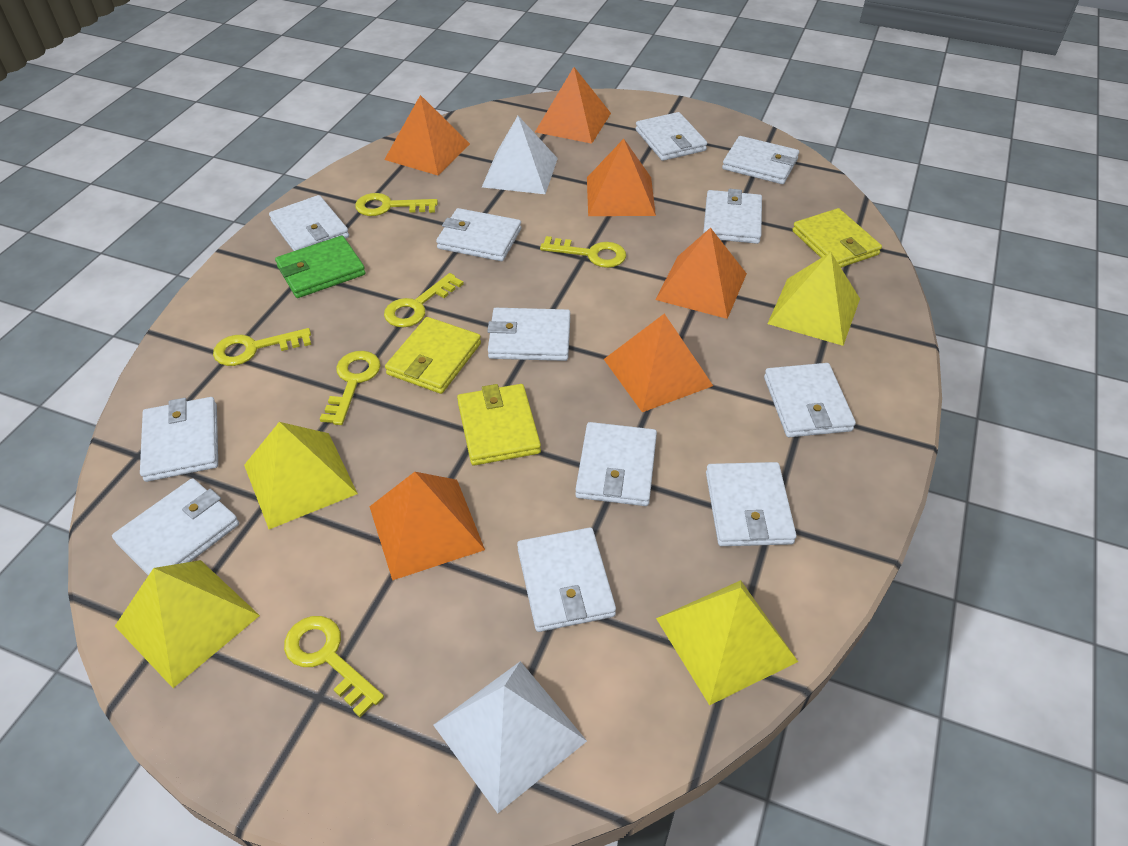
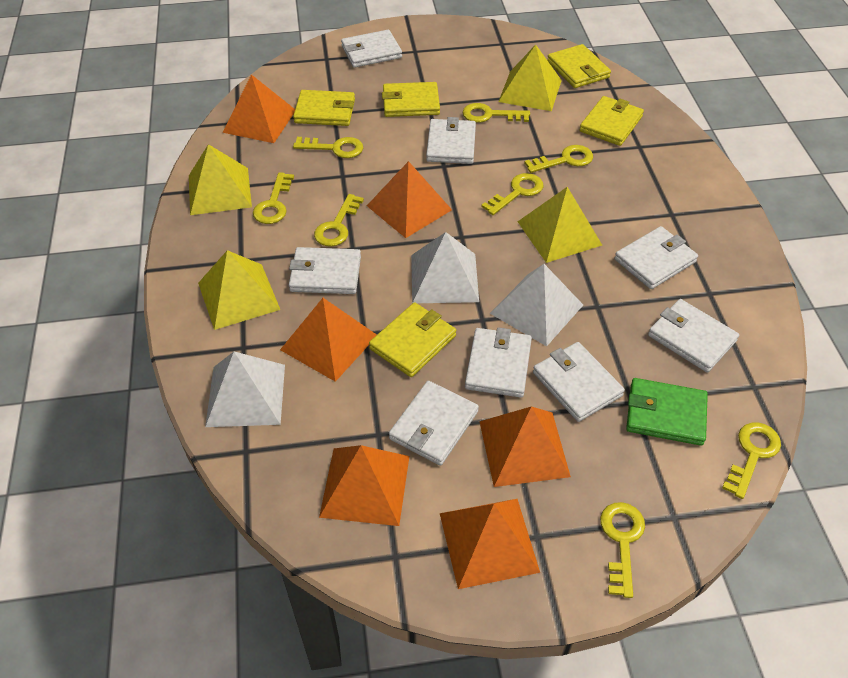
white pyramid: [433,661,587,813] [482,116,558,194] = 2 -> [205,351,285,427] [411,232,479,303] [490,264,583,346] = 3
white wallet: [112,478,239,575] [140,397,218,482] [269,195,349,251] [436,208,521,261] [487,308,570,361] [517,528,616,632] [575,422,657,506] [636,112,707,161] [703,189,762,244] [706,462,797,546] [722,136,799,184] [764,363,856,437] = 12 -> [289,247,361,294] [341,30,402,68] [389,381,479,466] [426,117,476,164] [465,327,532,398] [533,342,625,422] [614,226,698,289] [648,299,739,372] = 8
yellow key: [213,328,311,366] [284,616,384,717] [320,351,381,425] [355,193,438,216] [384,273,464,327] [540,236,626,268] = 6 -> [253,172,294,224] [293,137,363,158] [314,194,364,247] [462,103,530,123] [481,173,543,215] [524,145,593,173] [600,502,645,598] [722,422,781,499] = 8
yellow wallet: [385,317,481,394] [457,384,541,466] [792,208,882,268] = 3 -> [293,90,355,126] [369,302,456,377] [382,82,440,117] [547,44,611,88] [579,96,644,146] = 5

